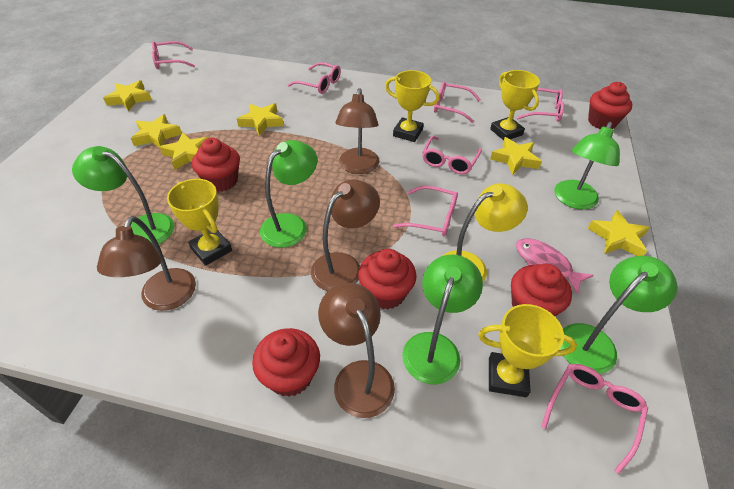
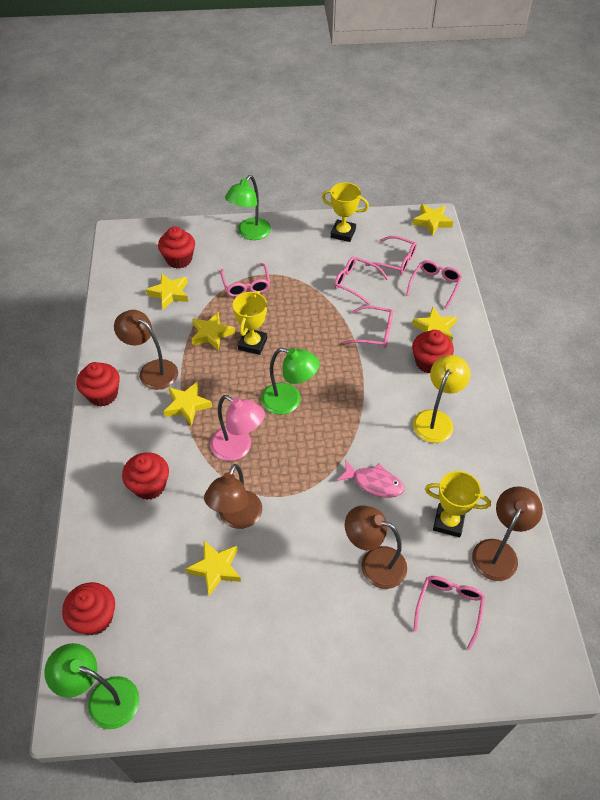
green lamp: [72,146,175,244] [260,140,317,248] [402,255,483,384] [554,122,620,210] [560,256,677,374] = 5 -> [44,643,139,729] [225,175,271,240] [261,348,320,415] = 3
pink glasses: [152,41,195,69] [288,62,341,94] [393,185,458,237] [422,136,482,174] [434,82,481,123] [517,88,564,122] [541,364,648,474] = 7 -> [220,263,270,297] [334,256,388,305] [343,306,393,348] [365,236,417,274] [406,260,462,309] [413,576,485,650] = 6
pink lamp: none = 0 -> [210,395,265,461] = 1
yellow trophy: [167,179,232,266] [385,70,440,142] [478,304,577,397] [490,70,540,140] = 4 -> [233,291,267,355] [322,182,369,242] [425,471,491,537] = 3

